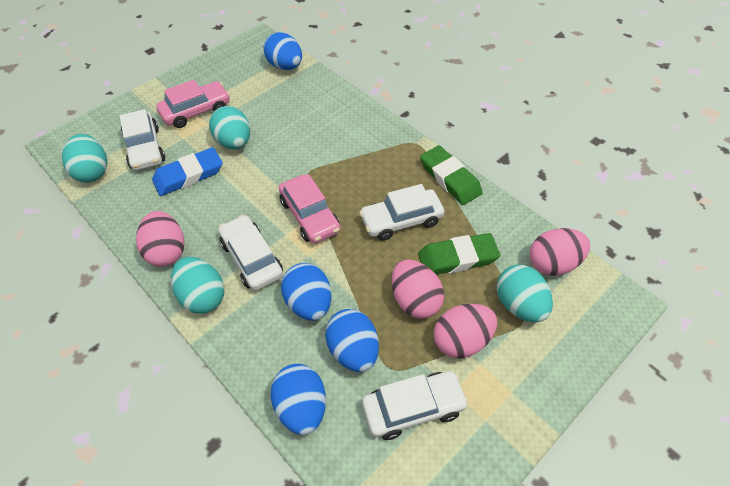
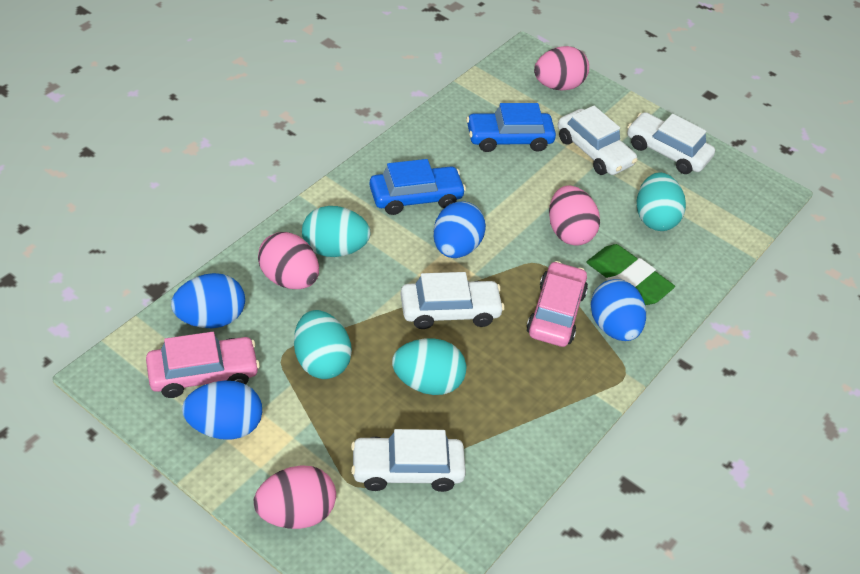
blue car: none = 0 -> [369,159,466,215] [466,103,556,152] = 2
blue eraser: [152,147,223,196] = 1 -> none = 0
green eraser: [418,233,500,275] [420,146,482,205] = 2 -> [586,244,675,305] = 1

